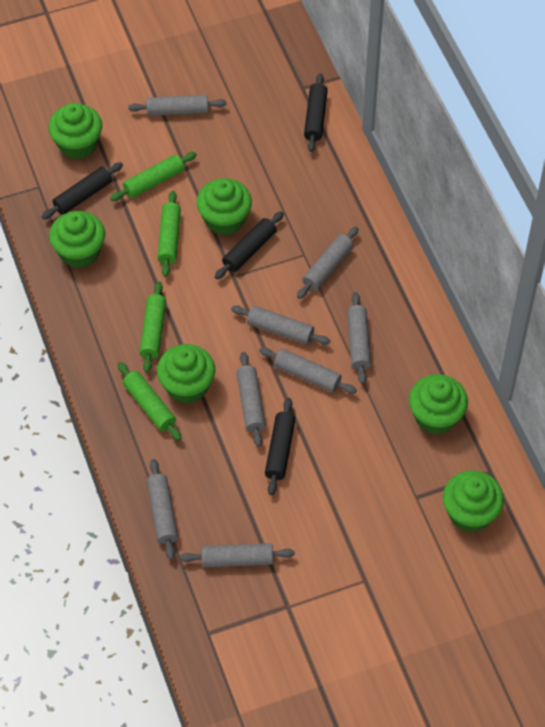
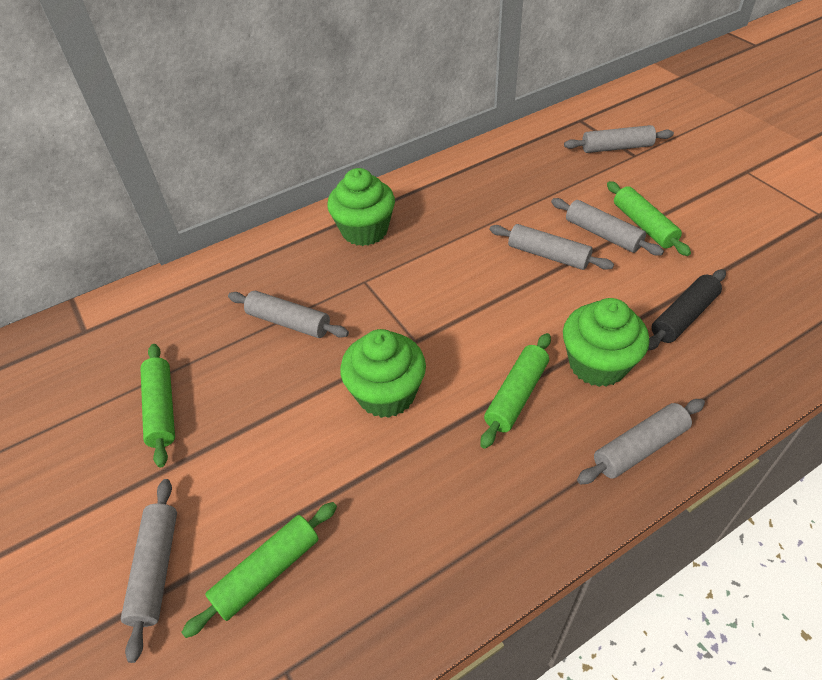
black rolling pin: [41,162,123,219] [215,211,284,279] [265,398,295,495] [304,73,328,152] = 4 -> [648,269,726,350] = 1
green cupcake: [48,103,102,159] [49,211,105,268] [157,344,215,404] [197,178,252,235] [409,374,468,434] [443,470,504,532] = 6 -> [327,168,395,246] [340,329,426,418] [563,298,649,387] = 3
grey rolling pin: [128,95,227,116] [147,459,178,560] [180,543,295,567] [231,306,330,345] [237,352,266,447] [259,347,357,394] [297,226,359,299] [347,292,371,384] = 8 -> [121,479,177,663] [228,291,349,338] [490,224,614,270] [551,198,664,256] [564,125,674,153] [577,399,705,484] = 6

